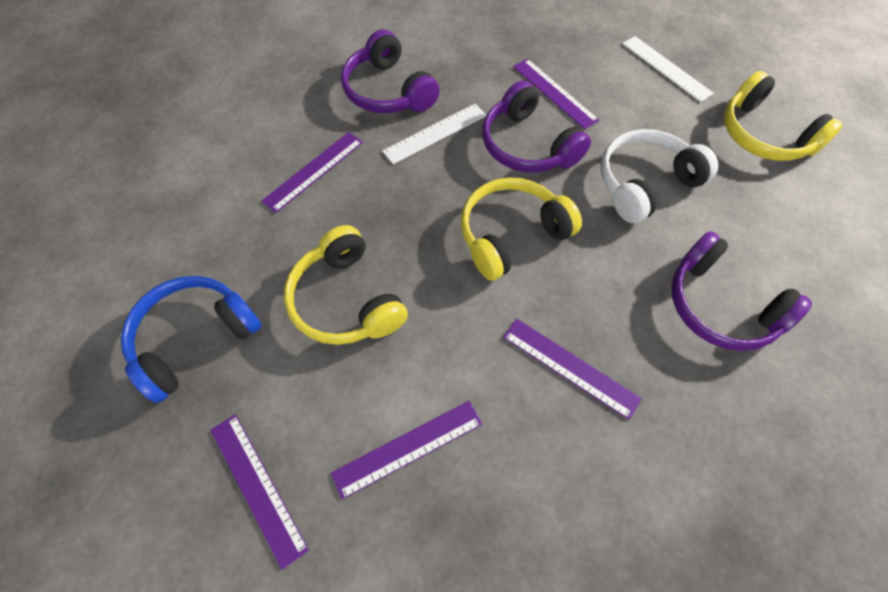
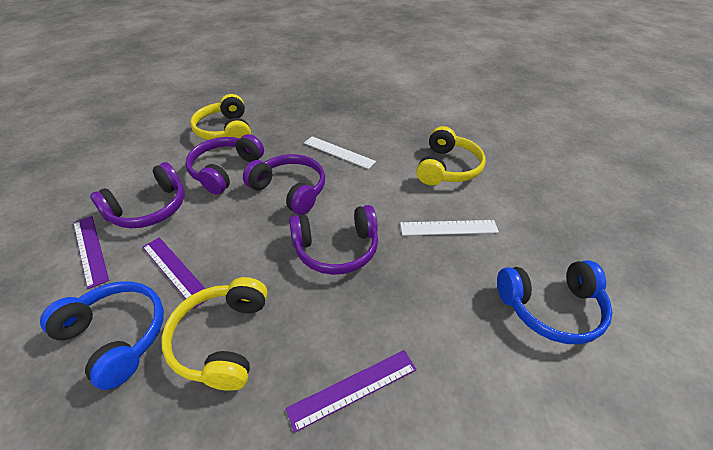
blue headphones: [121,276,262,403] = 1 -> [40,281,164,390] [497,260,613,344] = 2
purple headphones: [341,30,440,113] [482,81,591,173] [671,231,812,351] = 3 -> [90,162,185,228] [185,134,264,194] [243,154,325,215] [289,205,378,275] = 4
purple ruler: [210,414,309,570] [262,132,363,213] [331,401,482,499] [503,319,642,420] [513,59,599,129] = 5 -> [73,216,109,289] [143,237,207,309] [286,350,417,433] = 3
white headphones: [600,129,718,223] = 1 -> none = 0

